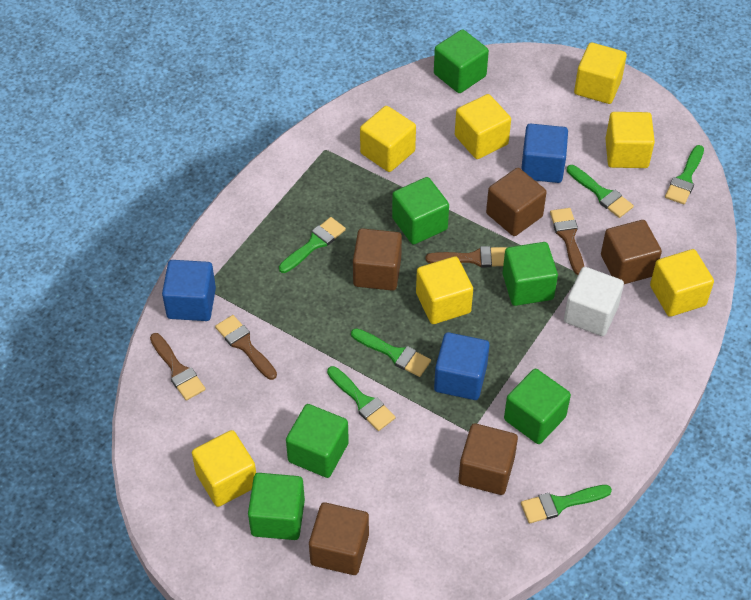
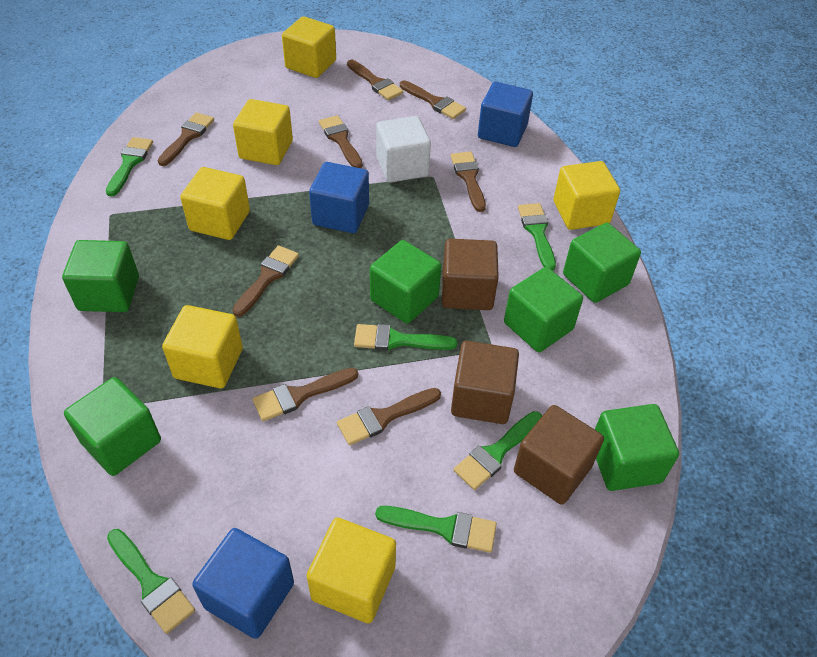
brown brush: [150,333,206,401] [215,315,277,380] [425,246,507,267] [550,208,584,275] = 4 -> [158,112,214,166] [233,245,299,317] [253,368,358,421] [319,115,363,168] [337,388,441,445] [347,60,403,100] [400,80,466,119] [451,152,486,212] = 8
brown cube: [309,502,369,575] [353,228,402,291] [458,423,518,495] [486,168,547,236] [601,220,662,284] = 5 -> [442,238,499,310] [451,341,519,424] [514,405,604,505] = 3
yellow cube: [192,430,256,507] [360,106,416,172] [416,256,473,324] [455,94,511,159] [574,42,627,104] [605,112,655,168] [650,249,714,317] = 7 -> [162,305,243,388] [180,167,250,240] [233,99,293,165] [282,16,336,78] [307,518,396,623] [553,161,620,230] = 6

